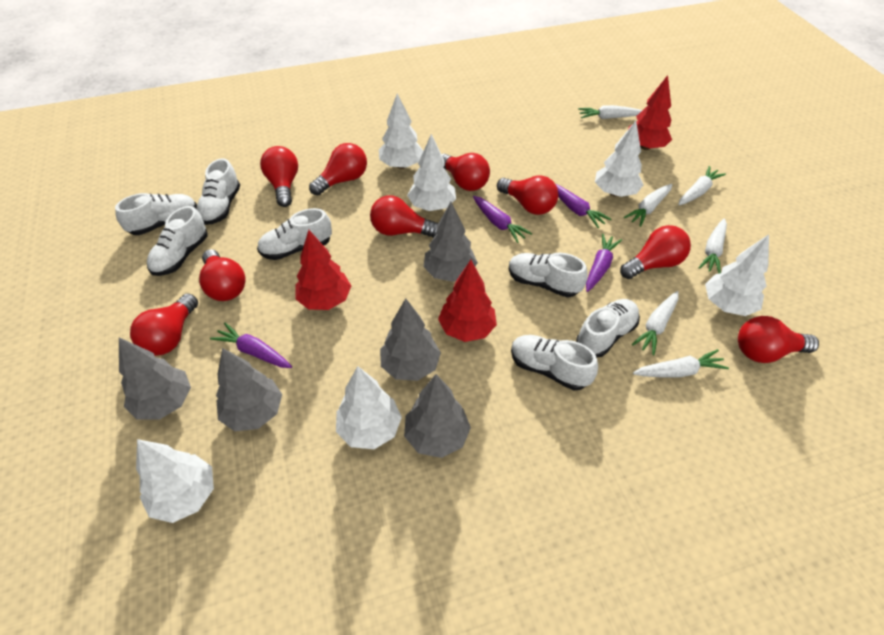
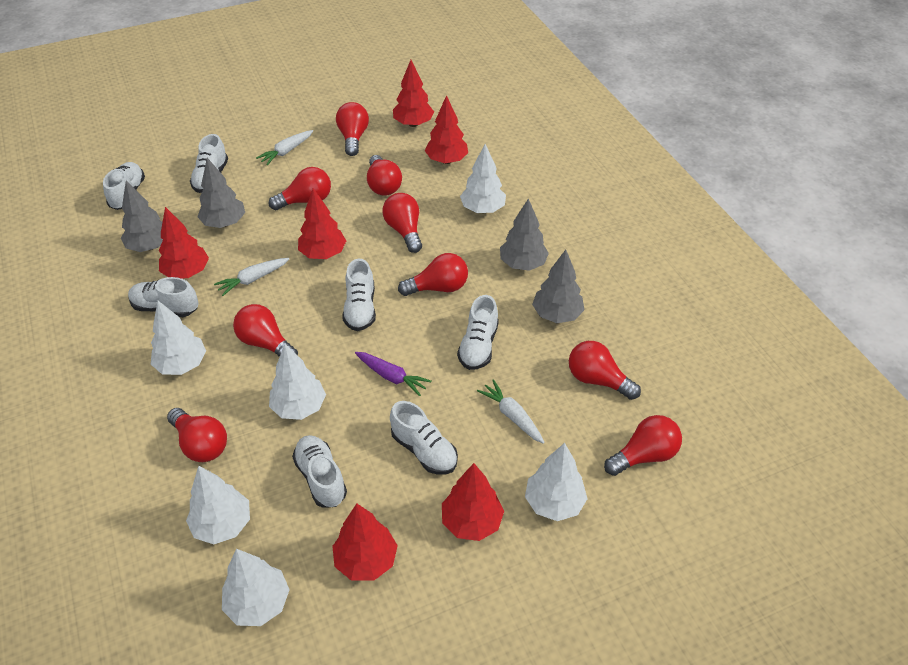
grey tree: [119,337,191,420] [216,348,282,431] [380,298,441,381] [404,374,471,458] [423,202,478,282] = 5 -> [121,181,163,252] [197,158,245,228] [500,198,549,271] [532,250,585,323] = 4
purple carrot: [210,323,292,368] [473,196,532,243] [556,184,611,228] [586,233,622,292] = 4 -> [355,352,432,396] = 1
red tree: [295,230,351,310] [438,260,497,342] [628,75,672,150] = 3 -> [159,207,209,278] [298,188,346,259] [332,504,398,581] [393,60,434,127] [425,95,468,164] [442,463,504,541] = 6
white carrot: [578,105,642,119] [624,184,672,227] [632,291,679,355] [633,349,729,377] [678,166,726,205] [699,219,727,273] = 6 -> [214,258,289,296] [256,130,313,165] [477,379,545,444] = 3

